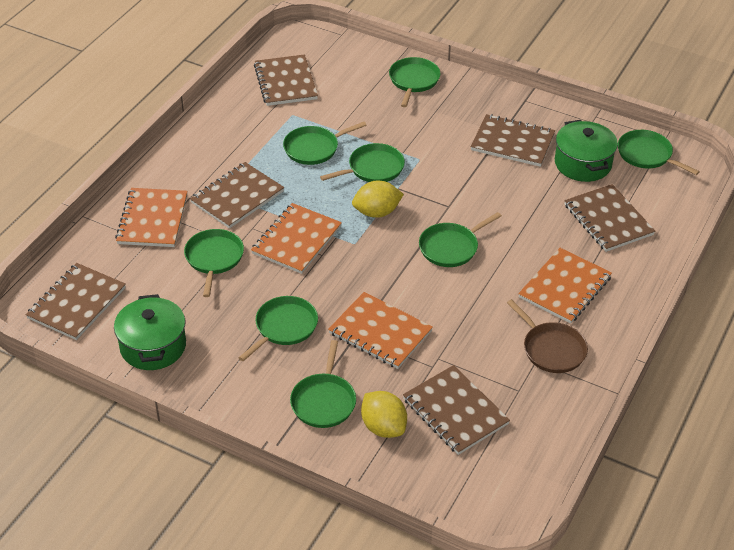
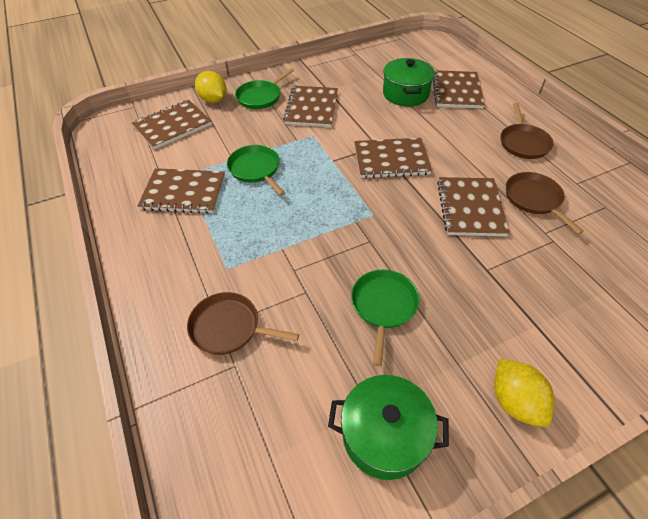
brown pan: [507,299,588,373] = 1 -> [187,292,299,355] [501,103,554,159] [506,172,584,234] = 3
green pan: [184,229,244,297] [239,296,318,361] [283,122,367,165] [290,340,356,428] [320,143,405,182] [389,57,441,107] [419,212,502,267] [618,130,700,175] = 8 -> [227,145,285,196] [235,68,294,109] [351,270,419,366] = 3
orange notebook: [115,188,188,247] [251,203,342,274] [328,292,433,369] [518,248,612,324] = 4 -> none = 0

